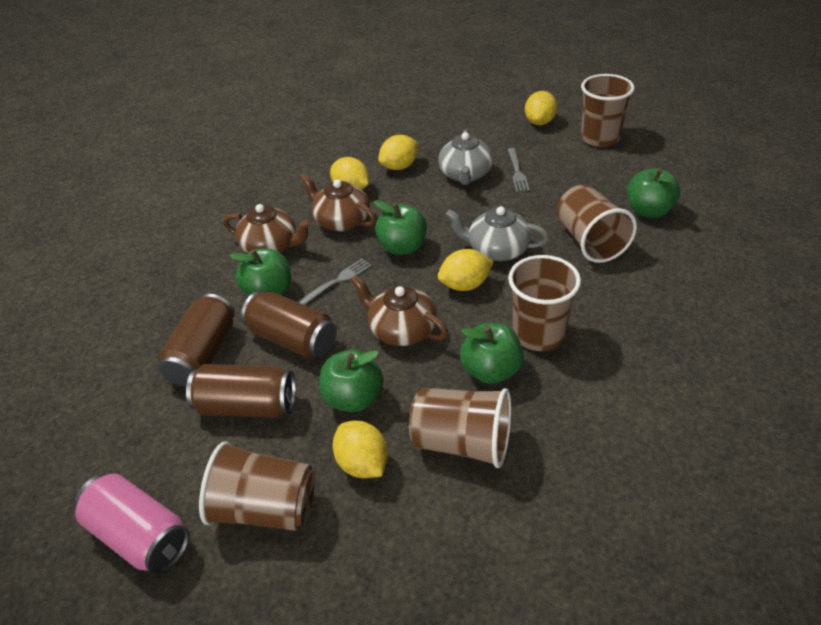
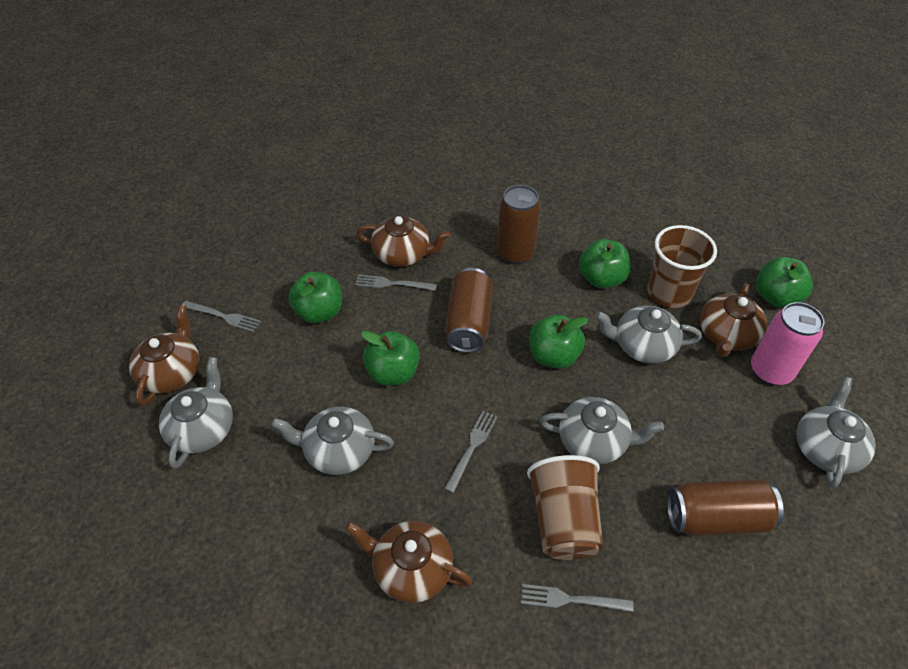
brown cup: [199,441,315,531] [409,388,511,468] [508,255,581,351] [556,185,637,263] [581,74,635,147] = 5 -> [527,455,603,560] [647,225,717,308] = 2
brown teapot: [223,204,312,253] [300,173,376,232] [351,275,448,346] = 3 -> [129,305,200,406] [345,521,472,603] [356,216,451,267] [700,283,767,357] = 4
grey fork: [297,259,372,305] [508,148,530,192] = 2 -> [182,301,261,332] [355,274,437,291] [444,411,498,493] [521,584,634,612] = 4
grey teapot: [438,130,493,185] [446,206,549,261] = 2 -> [159,357,233,469] [271,407,394,475] [540,397,664,464] [595,306,702,363] [797,377,876,488] = 5
yellow lemon: [330,157,369,190] [332,421,388,478] [378,135,419,170] [438,249,494,291] [525,91,557,125] = 5 -> none = 0

